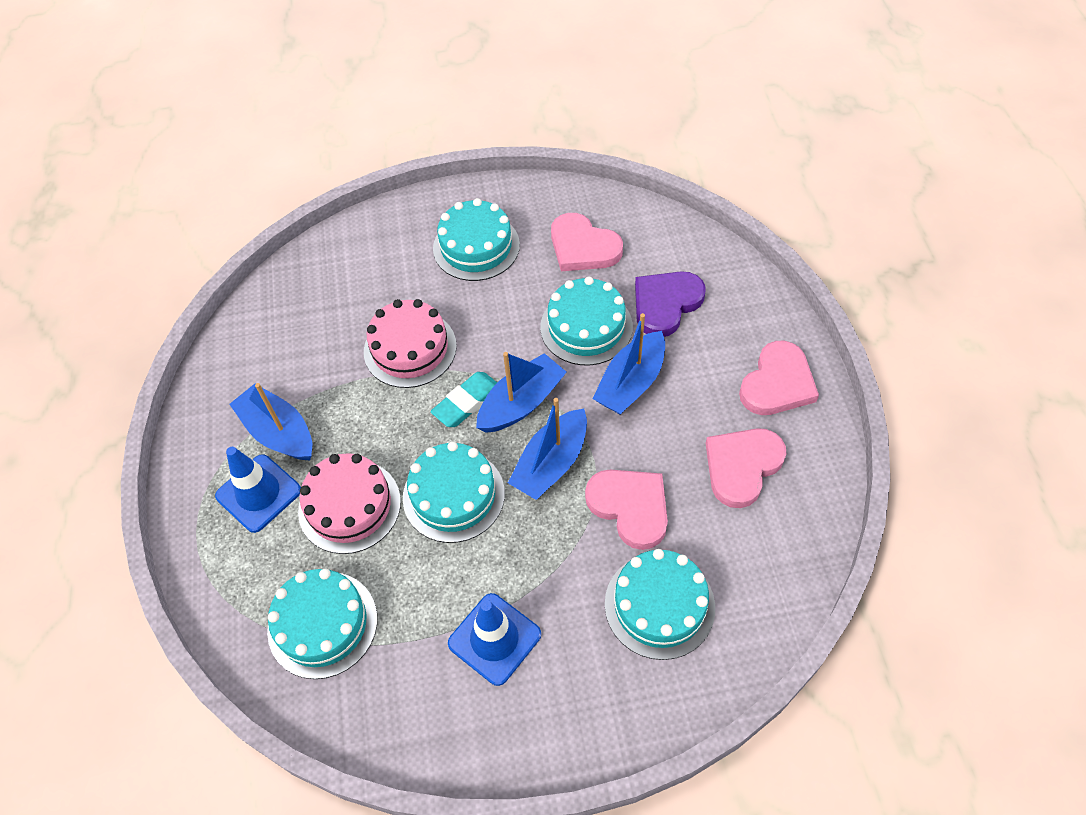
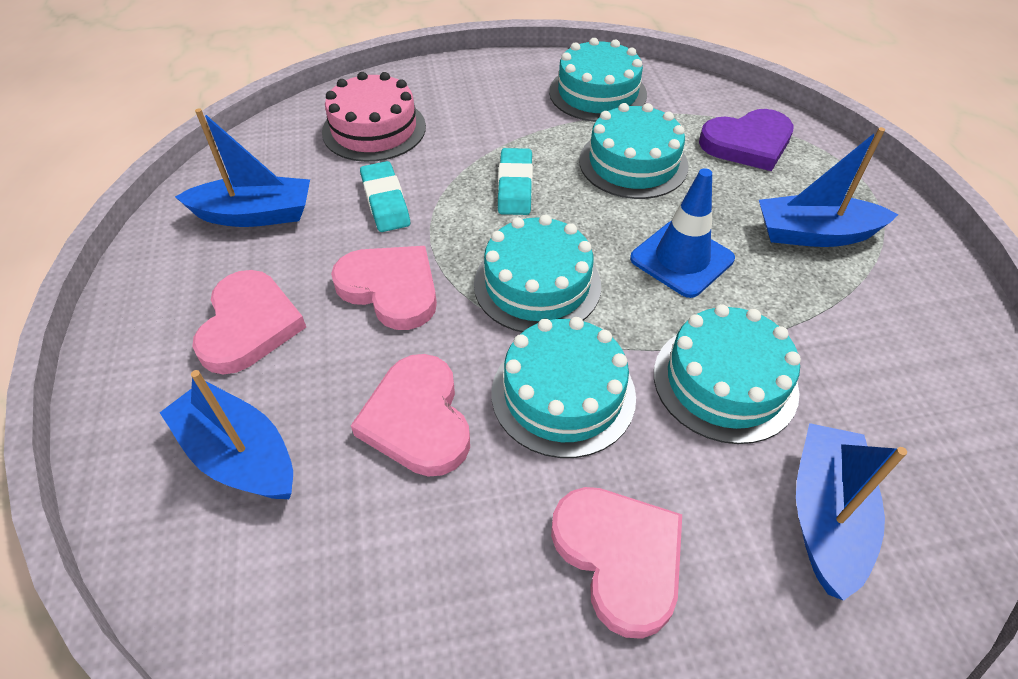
blue traffic cone: [215,447,301,533] [448,593,541,686] = 2 -> [630,168,735,298] = 1
pink cake: [298,453,401,554] [364,299,457,388] = 2 -> [322,72,426,162] = 1
turquoise eraser: [430,372,497,427] = 1 -> [360,161,410,232] [498,148,533,215] = 2

